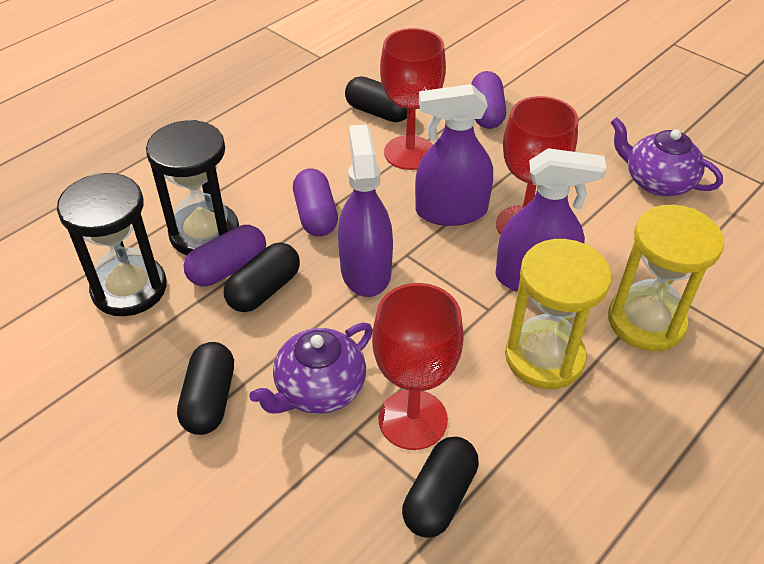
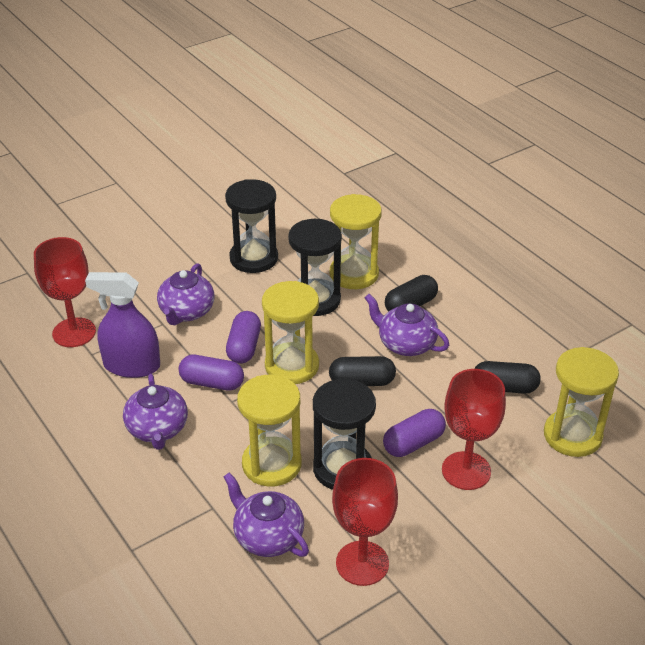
black capsule: [177,342,234,435] [224,243,300,312] [345,76,407,122] [402,437,479,538] = 4 -> [329,356,396,386] [385,275,438,312] [474,361,541,394] = 3
black hourglass: [57,173,167,316] [146,120,239,255] = 2 -> [225,179,278,273] [288,219,342,316] [313,379,376,490] = 3
purple spray bottle: [338,124,393,297] [415,84,493,226] [495,148,606,292] = 3 -> [85,272,160,378] = 1
purple teapot: [249,323,373,414] [611,117,723,196] = 2 -> [123,374,188,450] [157,263,214,325] [223,472,309,557] [365,294,449,356] = 4
yellow hourglass: [505,239,612,389] [608,205,724,351] = 2 -> [237,375,302,487] [262,281,319,384] [330,194,382,289] [544,347,619,457] = 4

